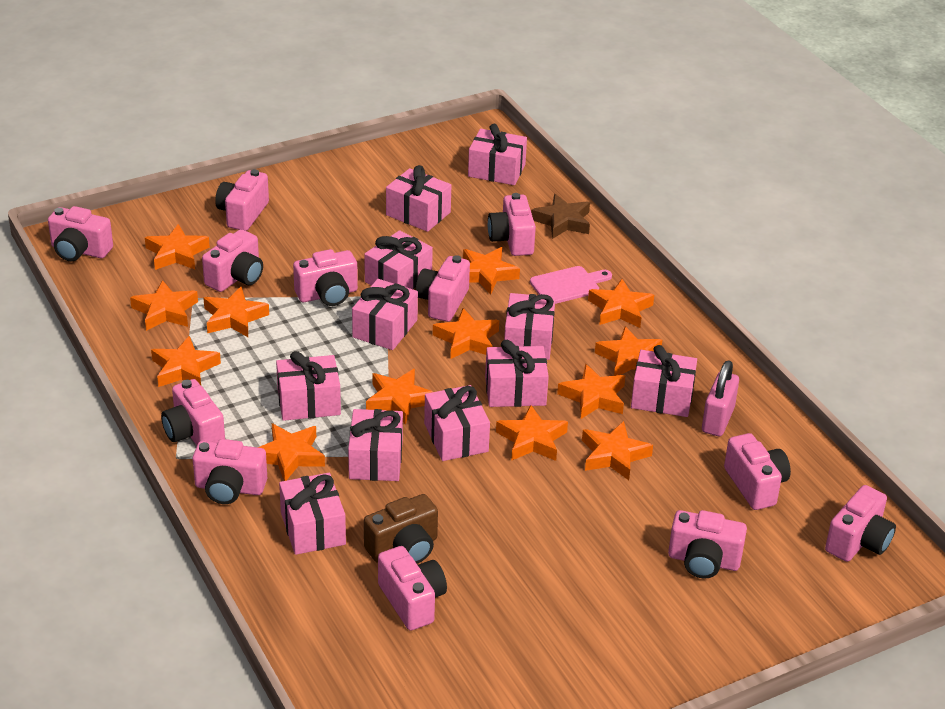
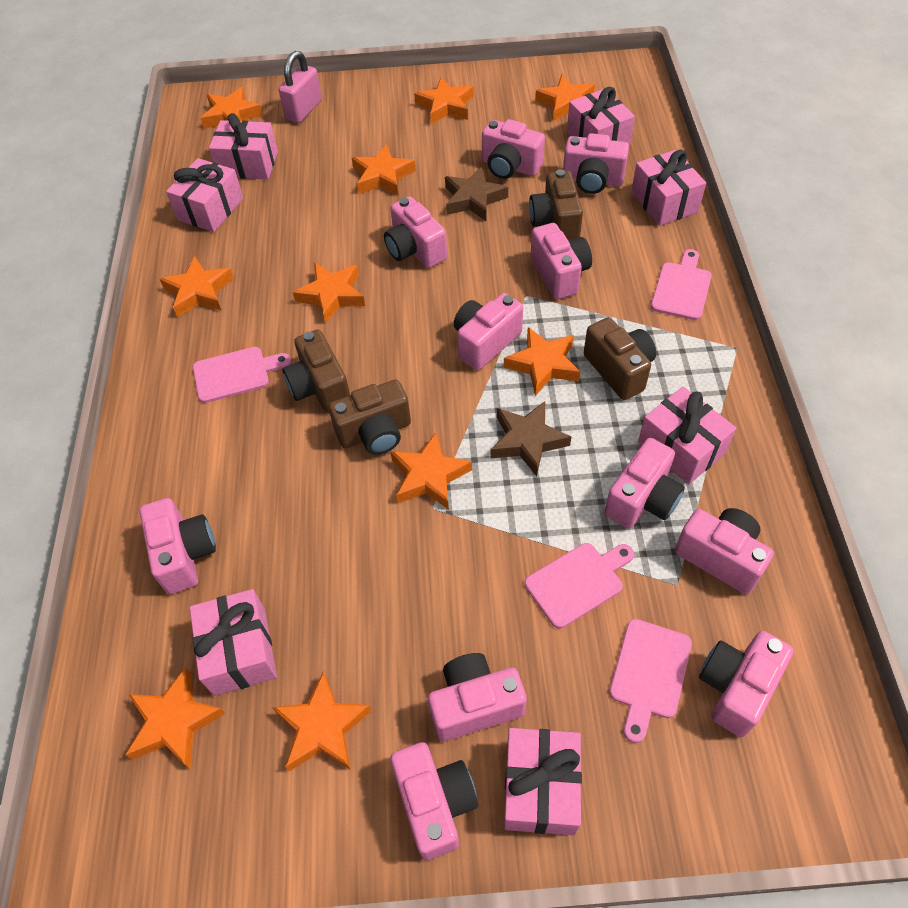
brown camera: [364,494,438,563] = 1 -> [282,330,350,412] [328,380,411,455] [529,169,583,240] [584,317,656,400] = 4
brown star: [531,194,590,239] = 1 -> [445,167,508,221] [491,401,571,477] = 2
orange star: [130,280,198,331] [145,224,210,270] [151,336,221,387] [203,287,269,337] [257,423,325,481] [366,369,433,425] [433,308,499,359] [463,247,520,295] [496,405,568,461] [557,364,625,419] [582,421,653,480] [588,279,654,328] [595,326,662,376] = 13 -> [125,667,226,768] [160,256,234,317] [201,87,263,128] [272,672,372,771] [293,263,365,324] [352,144,416,195] [390,433,472,510] [414,77,474,124] [504,327,580,396] [535,74,595,122] = 10
pink camera: [48,206,113,261] [161,379,225,445] [193,439,267,504] [202,229,263,292] [215,169,269,231] [293,249,358,306] [378,546,447,631] [416,255,470,322] [488,193,536,256] [668,510,747,579] [724,433,791,510] [825,485,896,562] = 12 -> [140,498,216,594] [384,196,447,268] [390,742,478,860] [428,653,527,741] [454,293,523,370] [482,119,545,179] [531,223,592,299] [563,133,629,194] [604,438,685,529] [675,508,774,594] [699,631,793,737] = 11
pink cutting board: [530,266,612,304] = 1 -> [193,347,291,403] [525,543,634,629] [609,619,692,743] [651,249,712,320] = 4
pink gift: [276,351,341,421] [279,473,346,555] [348,409,403,481] [352,279,418,350] [364,230,433,289] [386,165,451,232] [424,385,490,461] [468,124,527,185] [485,340,549,407] [504,293,555,360] [631,345,697,417] = 11 -> [166,158,243,232] [190,589,277,696] [209,113,278,180] [504,728,582,835] [567,87,635,146] [631,149,706,226] [638,387,736,485] = 7

